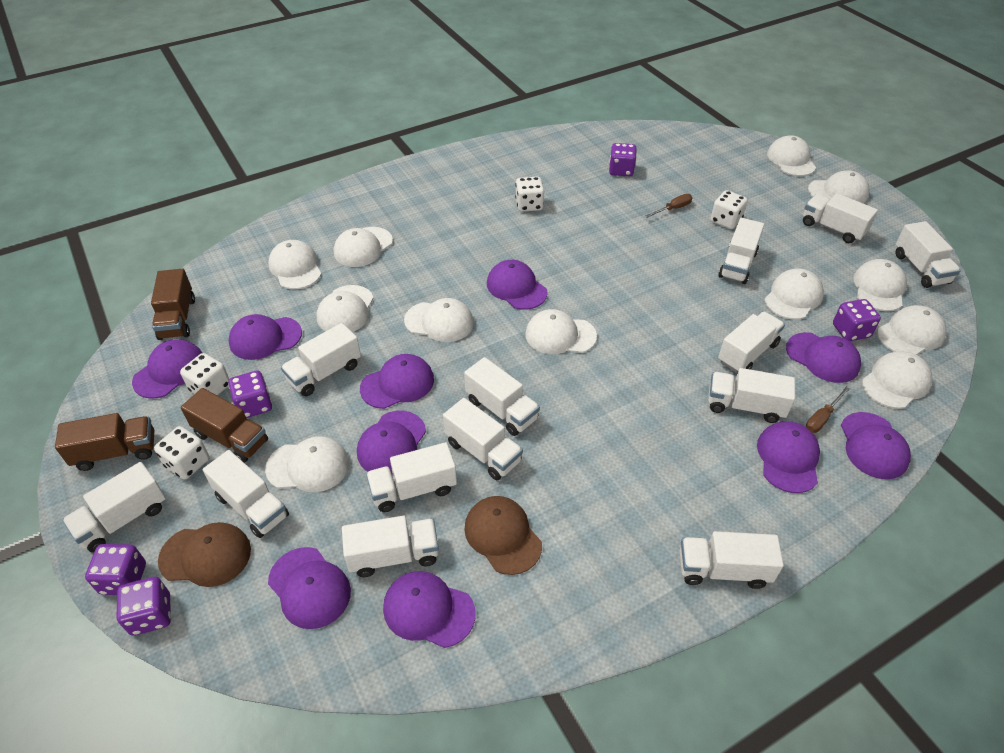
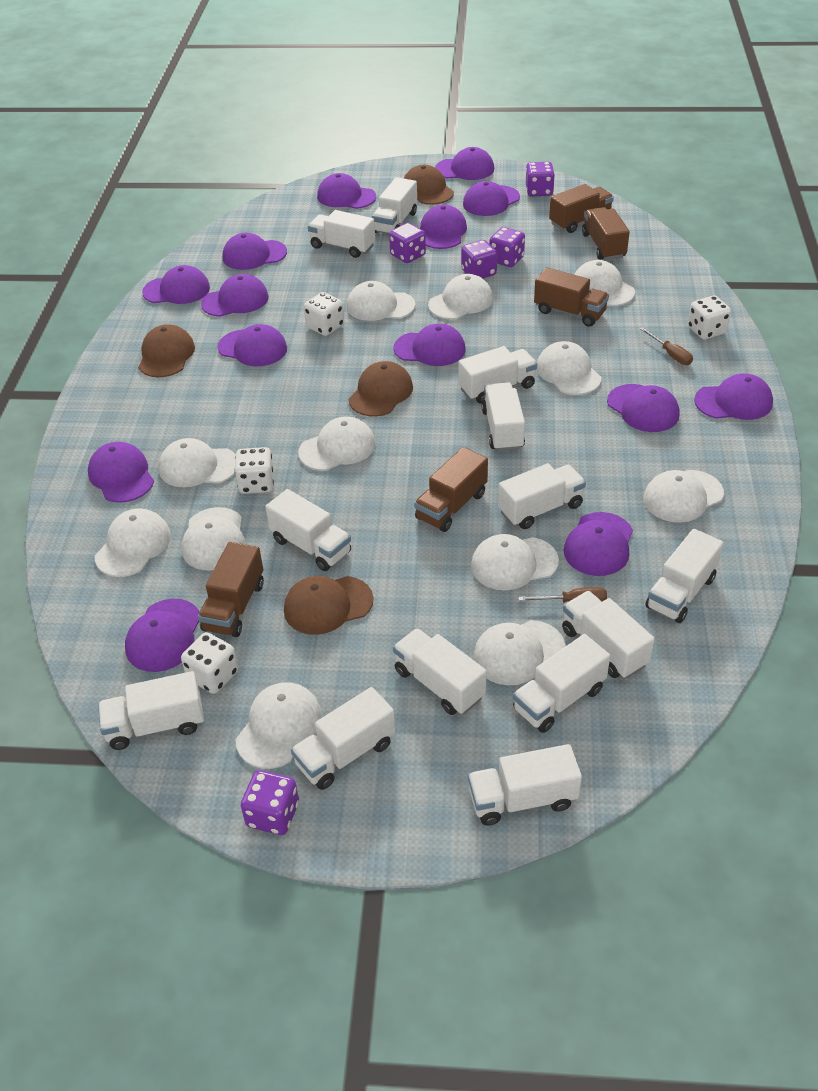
brown cap: [158,522,251,587] [464,496,542,575] = 2 -> [138,324,195,377] [284,576,373,635] [349,361,413,417] [404,165,454,205] = 4
brown truck: [55,413,154,471] [151,269,195,340] [181,388,268,463] = 3 -> [198,542,264,637] [414,447,488,532] [534,267,609,327] [549,184,614,233] [582,207,630,260] = 5
purple cap: [132,339,202,399] [229,314,302,360] [268,547,351,629] [357,410,426,475] [360,354,434,409] [383,571,476,648] [487,260,548,310] [757,421,820,493] [786,332,861,383] [841,412,911,479] = 10 -> [88,442,154,503] [125,599,199,672] [142,265,210,304] [201,274,269,317] [218,324,287,366] [223,233,287,270] [317,173,376,209] [394,324,466,366] [420,205,467,249] [435,147,494,180] [463,181,520,216] [564,512,633,576] [607,384,680,432] [694,374,773,420] = 14

